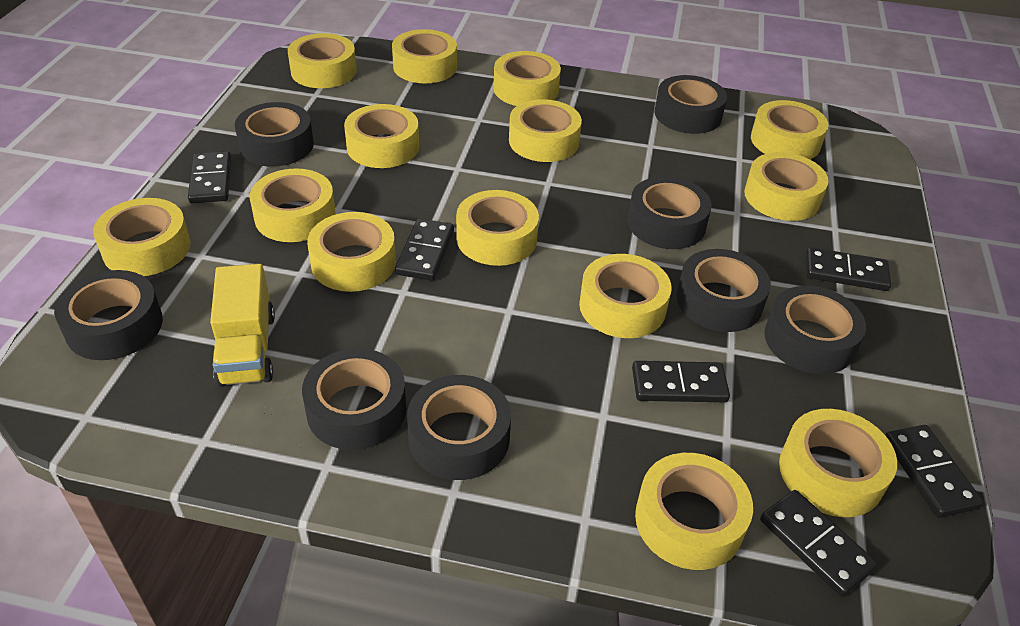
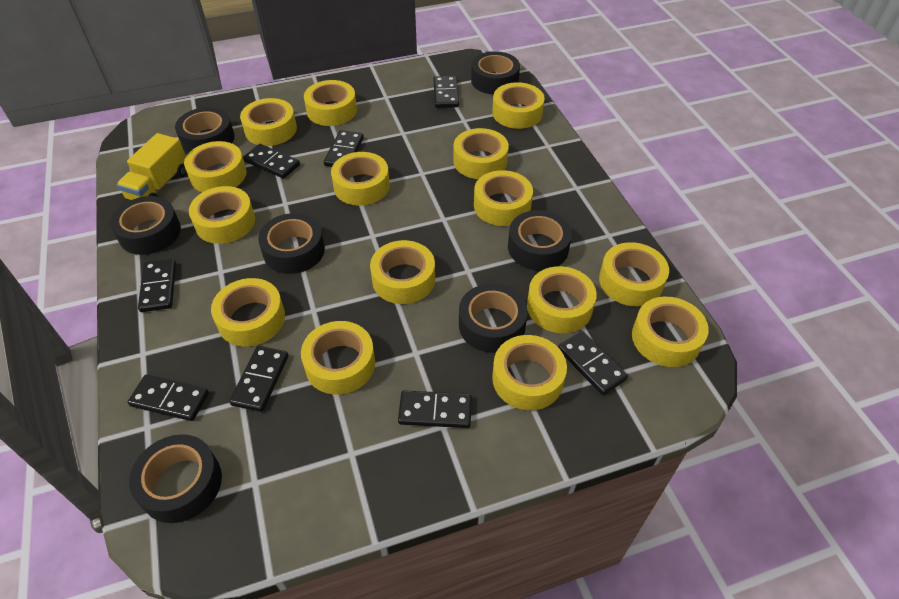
black domino: [188,151,231,203] [395,219,454,281] [632,361,730,402] [760,490,878,597] [806,247,891,291] [885,425,984,518] = 6 -> [128,374,209,421] [138,259,176,312] [229,346,288,412] [243,144,300,179] [324,130,364,167] [398,390,472,428] [433,76,459,108] [558,331,628,395] = 8
black tape: [54,270,163,360] [235,102,314,167] [302,348,406,450] [407,375,511,480] [627,176,712,249] [655,75,727,134] [677,249,771,332] [764,286,866,374] = 8 -> [110,196,181,255] [129,434,222,523] [175,107,235,153] [258,213,325,274] [459,284,528,353] [471,51,520,94] [508,210,572,270] = 7
yellow tape: [93,198,190,276] [250,168,336,242] [288,33,357,88] [307,212,396,292] [344,104,419,168] [392,29,457,83] [456,190,539,266] [493,51,561,106] [509,99,582,162] [579,254,672,338] [635,453,753,570] [744,152,829,221] [751,100,829,159] [779,409,897,517] = 14 -> [184,141,247,192] [189,186,255,244] [211,278,285,346] [240,98,297,146] [301,321,375,395] [304,80,357,126] [331,152,390,205] [370,240,435,304] [453,128,509,179] [474,170,533,226] [492,82,545,129] [492,335,567,410] [527,266,597,333] [599,242,669,306] [632,296,709,367] = 15

